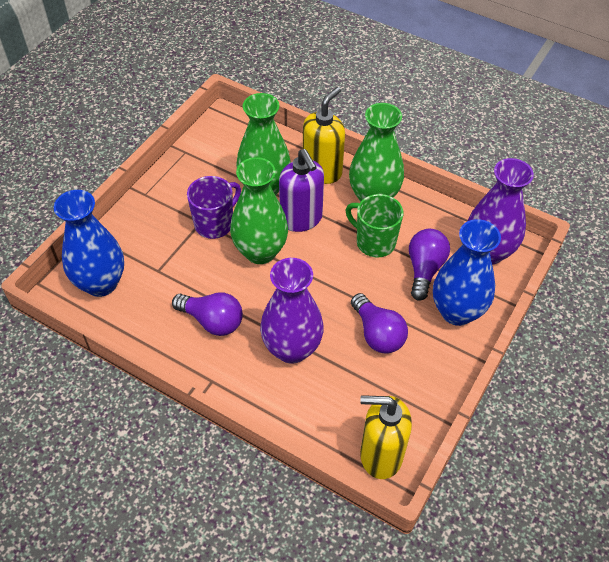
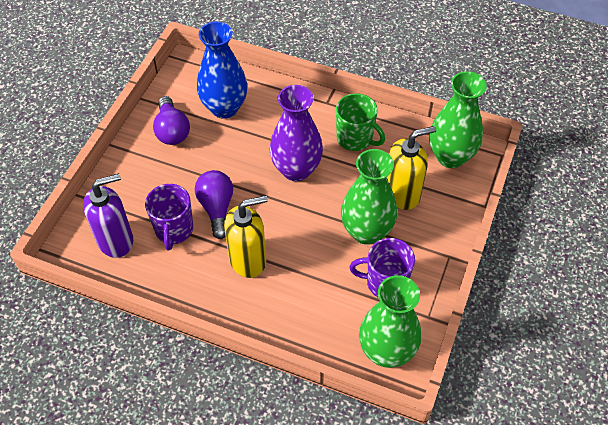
blue vase: [54,190,124,297] [433,219,501,326] = 2 -> [197,22,247,119] = 1
purple light bulb: [172,292,243,336] [351,293,408,353] [409,229,450,301] = 3 -> [153,96,190,145] [195,170,233,239] = 2
purple mug: [187,176,241,239] = 1 -> [145,184,193,251] [349,238,415,297] = 2
purple vase: [260,258,324,364] [468,158,534,265] = 2 -> [270,85,323,181] = 1

